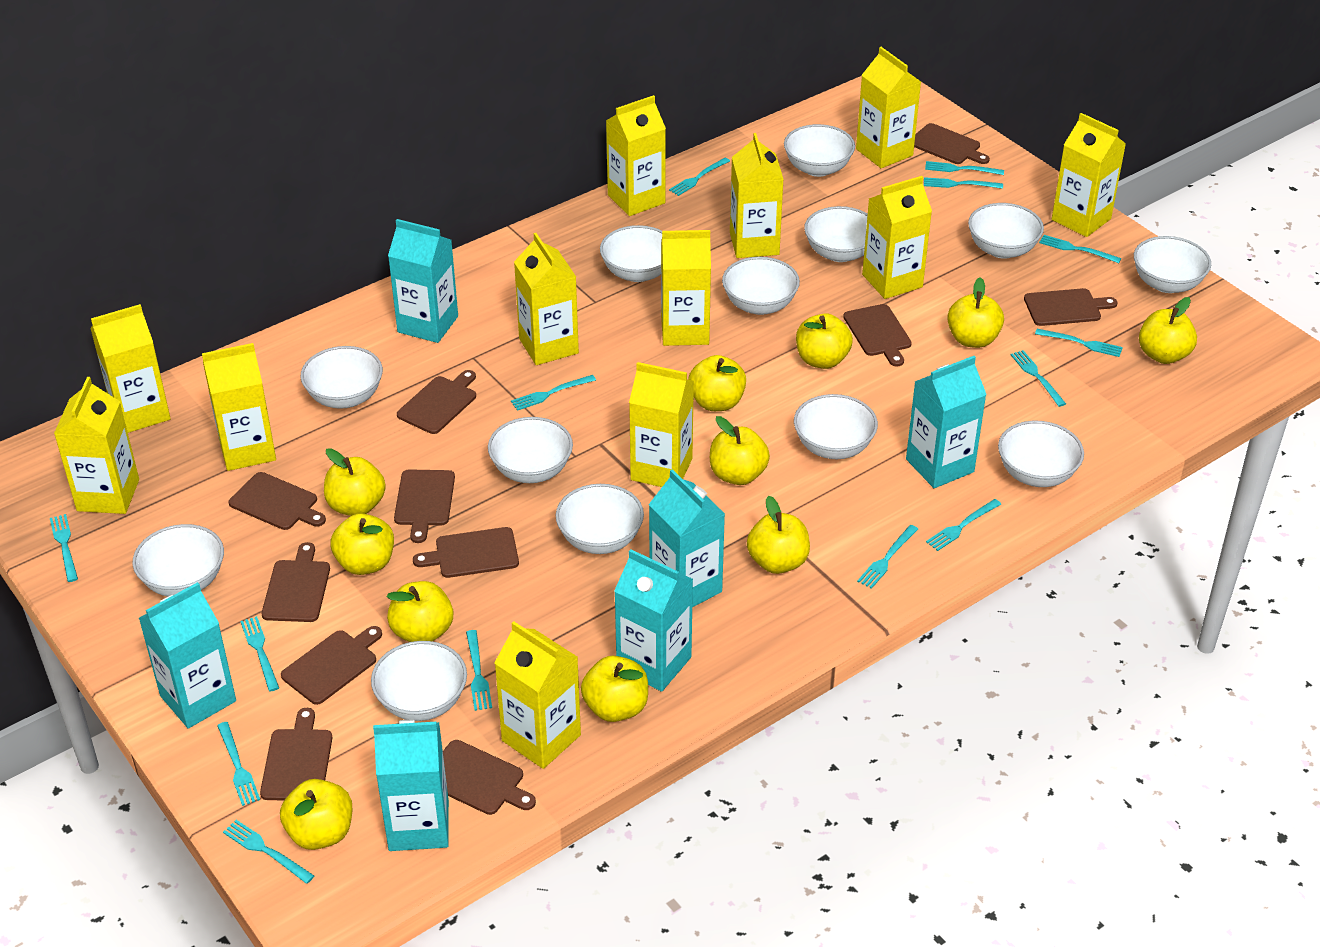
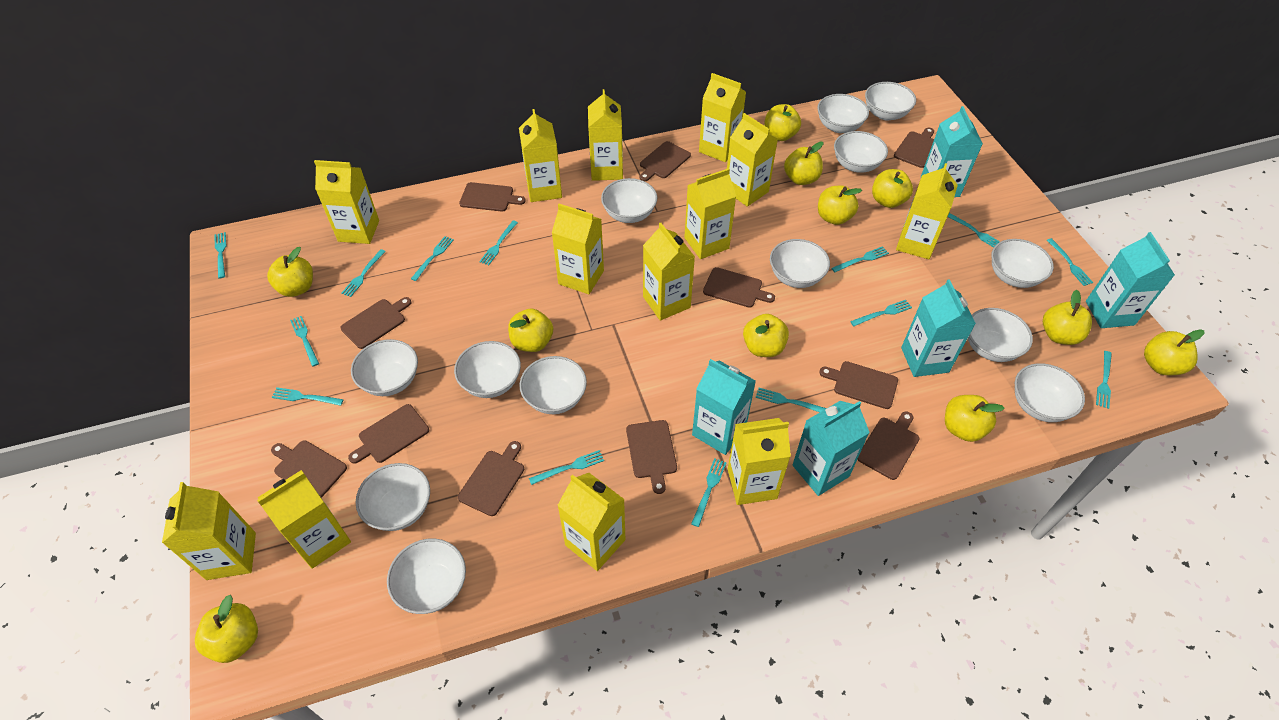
turquoise carton: [139,582,236,729] [373,720,449,851] [388,219,458,343] [614,549,693,692] [649,469,725,607] [906,356,987,488] = 6 -> [692,359,756,455] [793,401,870,496] [901,279,976,377] [921,106,983,197] [1086,232,1175,328] = 5
yellow carton: [54,377,139,514] [90,304,171,433] [202,343,276,471] [495,621,581,769] [514,233,579,365] [606,95,666,216] [629,362,694,487] [661,230,711,346] [730,133,784,258] [856,47,921,168] [862,176,932,299] [1052,113,1126,237] = 12 -> [162,482,256,580] [257,470,351,569] [314,160,379,244] [519,109,562,202] [552,204,604,294] [557,473,626,571] [588,89,623,181] [643,223,695,321] [684,168,736,259] [699,73,746,162] [727,113,778,207] [728,418,791,505] [896,163,958,259] = 13

